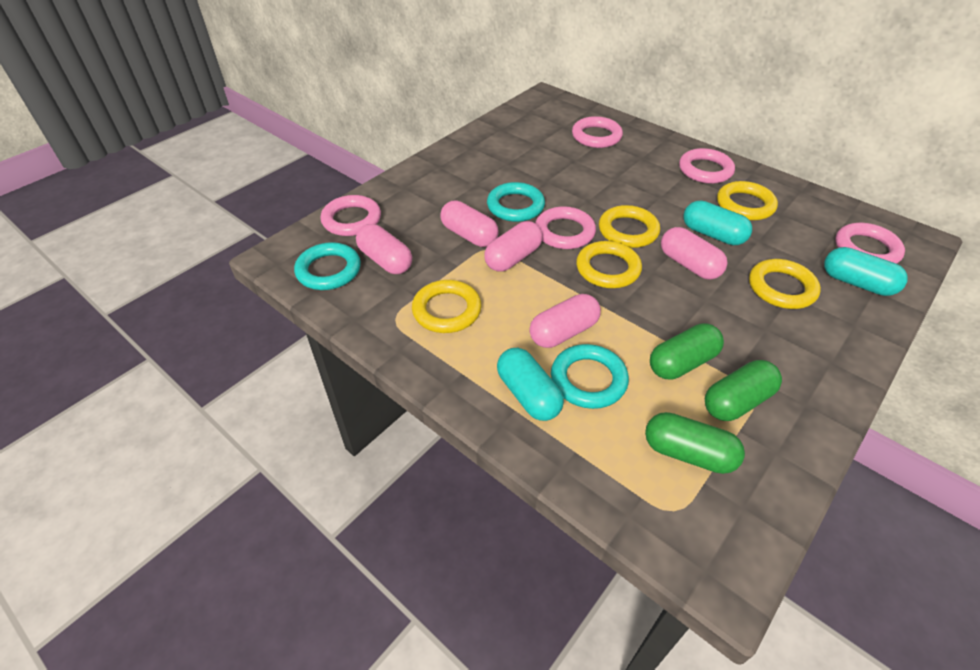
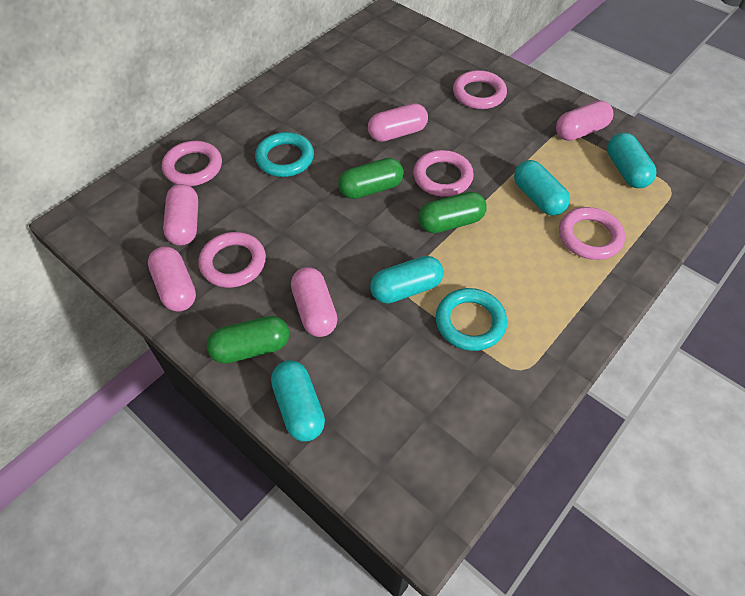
turquoise capsule: [497,348,564,421] [684,200,752,245] [824,247,908,296] = 3 -> [271,360,325,441] [370,256,443,304] [514,160,570,216] [607,133,656,188] = 4
turquoise ring: [294,242,361,290] [487,182,545,222] [551,344,629,409] = 3 -> [255,132,314,177] [436,288,507,351] = 2
yellow ring: [412,280,482,333] [576,241,642,288] [599,205,660,248] [717,181,778,220] [749,259,821,309] = 5 -> none = 0

